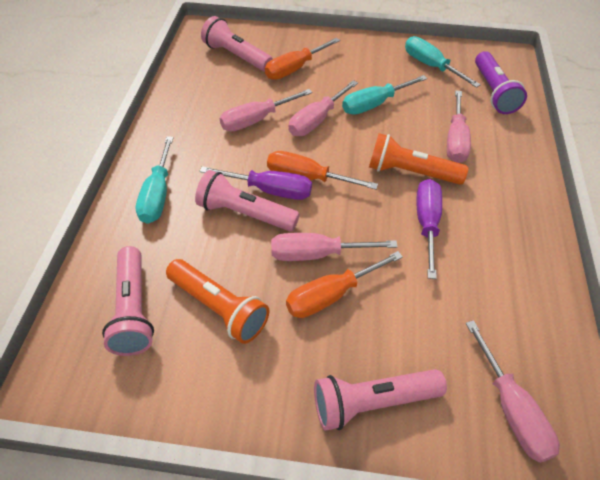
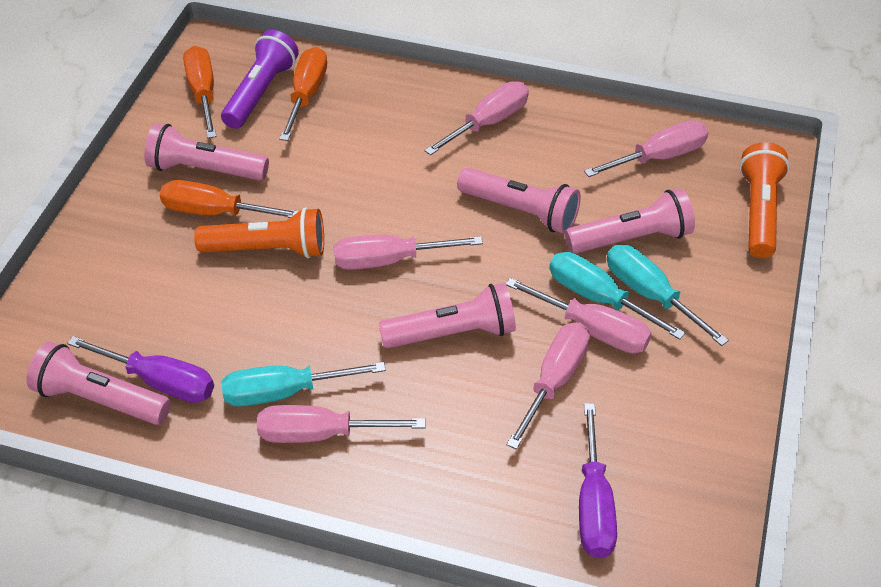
pink flashlight: [102,246,154,356] [195,170,300,231] [201,16,273,71] [314,369,447,431] = 4 -> [26,341,171,425] [144,123,269,181] [378,283,516,349] [457,167,581,234] [565,188,695,254] = 5
pink screwdriver: [220,89,313,131] [271,233,398,261] [288,80,358,136] [447,90,471,163] [465,320,560,463] = 5 -> [257,405,426,443] [333,235,483,270] [424,81,529,155] [506,278,652,353] [507,323,590,449] [584,120,709,177] = 6

